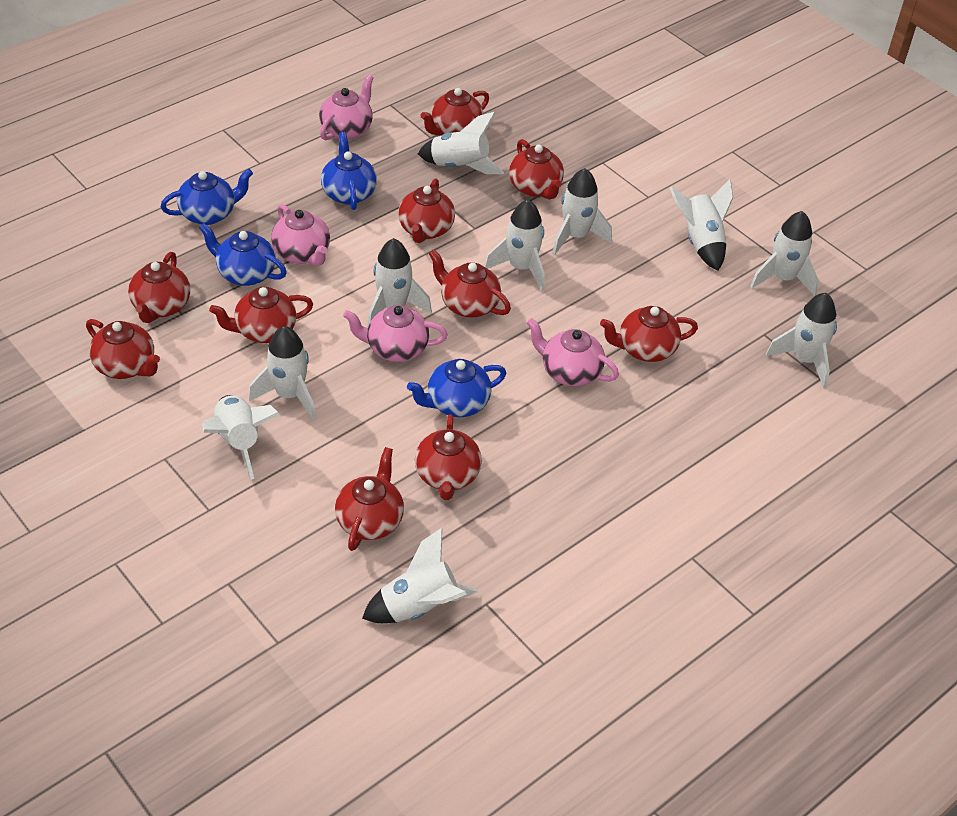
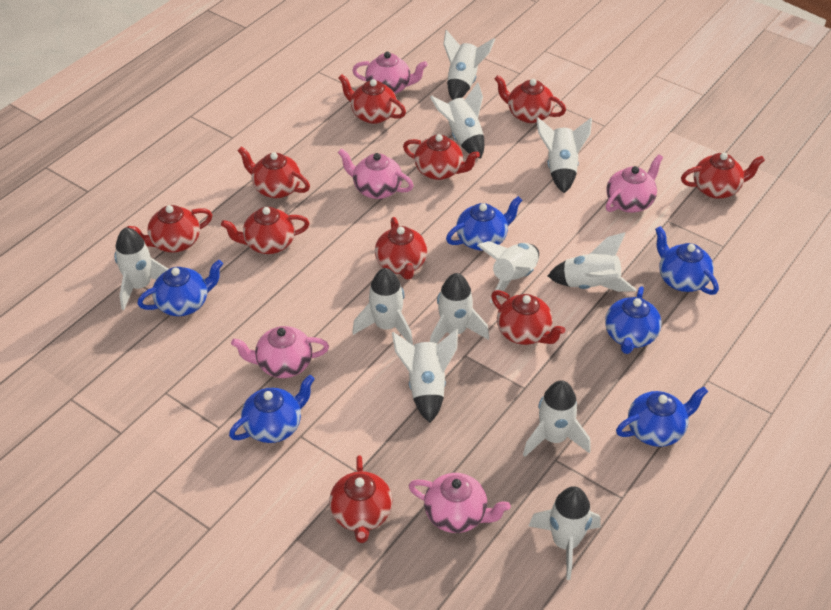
blue teapot: [161,169,253,225] [199,223,287,286] [321,132,377,210] [407,359,506,417] = 4 -> [137,260,223,316] [229,375,315,443] [446,196,522,251] [605,286,662,354] [616,387,708,447] [655,226,719,295] = 6
pink teapot: [271,204,330,266] [319,75,374,140] [343,305,448,362] [527,318,619,386] = 4 -> [231,326,329,378] [338,148,414,199] [352,52,428,94] [409,473,511,533] [606,154,663,213] = 5
white rocket: [202,395,280,480] [249,326,316,420] [362,528,478,623] [367,238,432,328] [418,112,504,174] [485,199,545,291] [552,168,612,255] [670,179,733,271] [750,211,819,296] [766,293,837,388] = 10 -> [114,227,168,310] [352,268,413,345] [392,329,458,423] [430,82,484,159] [430,273,489,344] [443,30,495,100] [477,241,539,303] [523,380,591,457] [529,486,601,580] [536,117,592,193] [548,232,636,292] = 11

